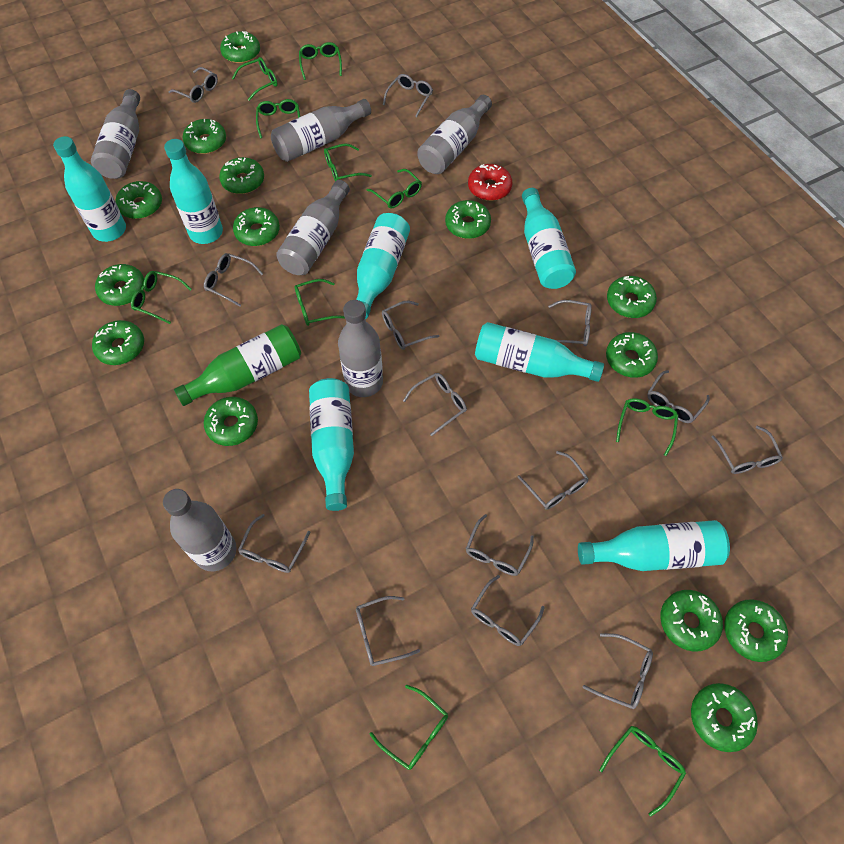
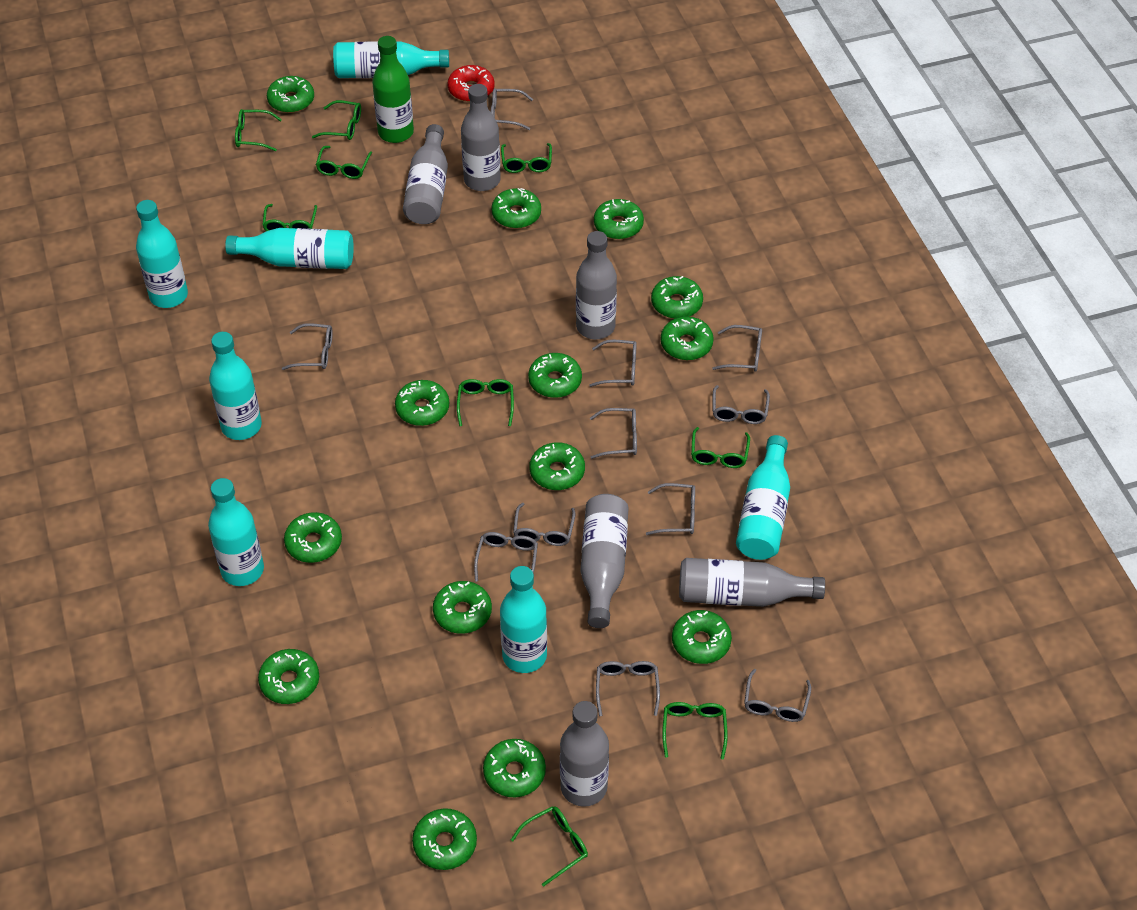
green glasses: [131,271,191,324] [232,57,278,101] [256,99,300,138] [294,279,345,326] [299,42,342,80] [324,143,372,181] [367,169,422,209] [370,685,448,770] [599,726,686,817] [616,398,678,456] = 10 -> [235,109,282,151] [262,204,317,231] [312,100,361,140] [316,146,372,179] [457,379,514,426] [501,143,552,173] [511,806,588,887] [662,702,728,759] [691,427,750,468] = 9
grey glasses: [168,67,218,103] [204,253,263,307] [238,514,310,573] [356,596,420,666] [382,301,439,350] [383,74,433,117] [403,373,467,436] [466,514,534,576] [471,575,545,646] [518,451,589,510] [548,300,592,346] [583,633,653,709] [647,370,710,423] [712,425,783,474] = 14 -> [282,323,333,370] [474,532,538,582] [491,88,533,130] [513,503,575,546] [589,340,637,387] [590,408,637,459] [596,661,660,716] [646,483,695,535] [712,325,762,372] [713,385,770,424] [744,669,811,722] = 11

